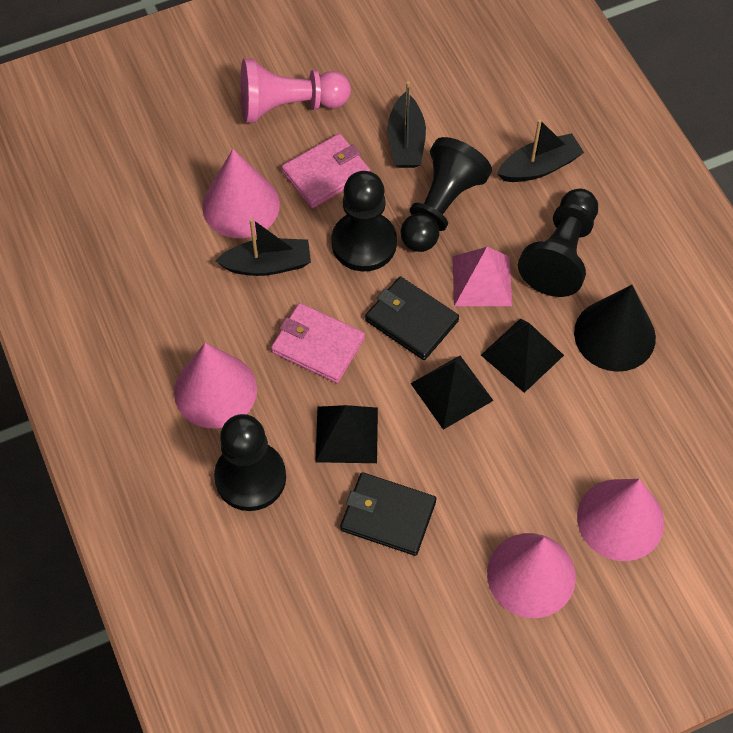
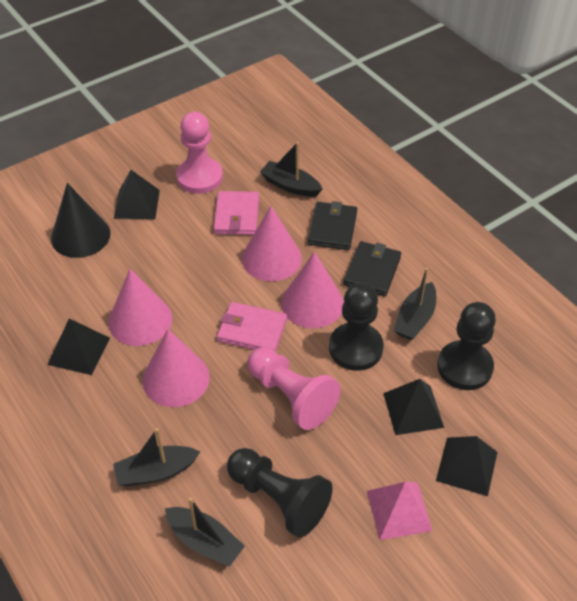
black boat: [216,218,311,276] [388,81,426,168] [497,119,584,182] = 3 -> [113,428,200,486] [165,498,245,567] [260,142,323,197] [394,268,436,340] = 4
black pawn: [214,414,286,511] [331,171,397,272] [400,137,492,252] [518,189,598,297] = 4 -> [227,448,333,538] [329,283,384,371] [437,302,496,390] = 3
black pyramid: [315,405,378,463] [410,356,494,430] [481,319,564,393] = 3 -> [47,318,110,375] [114,170,160,219] [383,379,444,435] [436,436,497,496] = 4
pink pawn: [241,59,351,123] = 1 -> [176,112,223,194] [247,347,341,430] = 2

